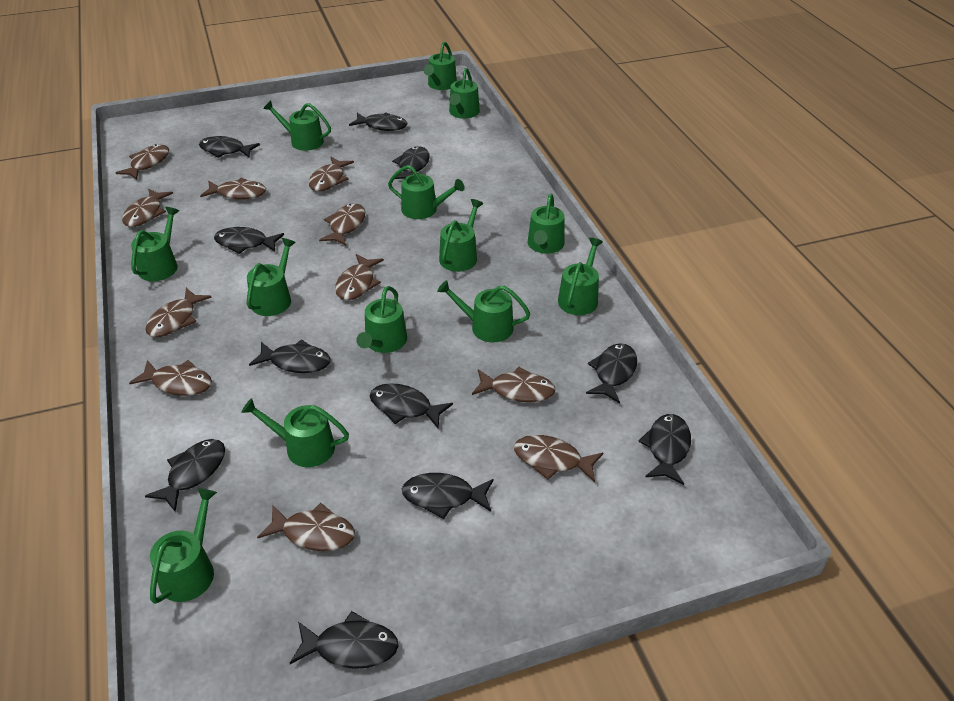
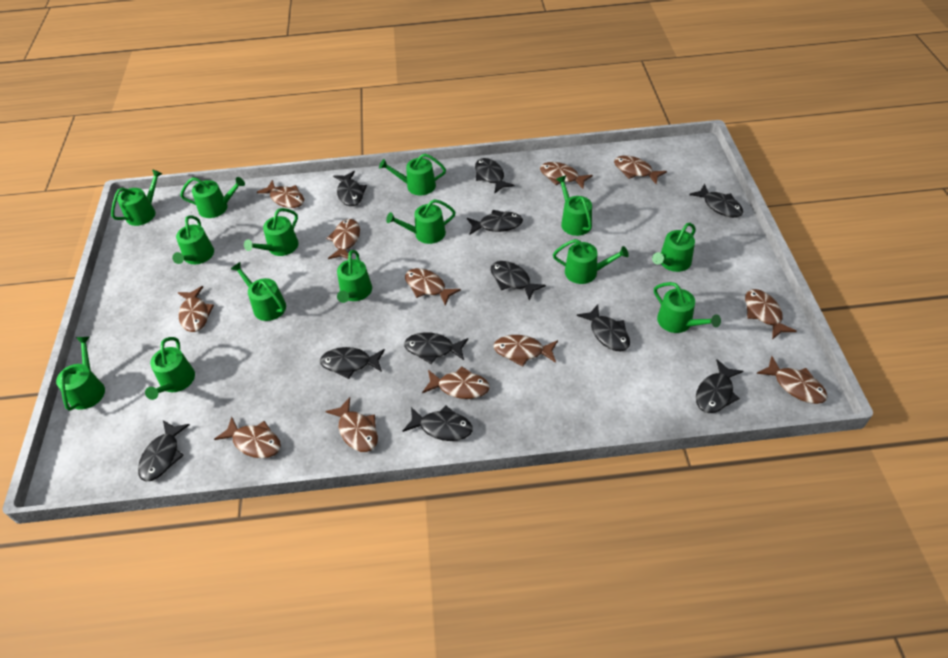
brown fish: [116,144,169,180] [122,188,173,227] [129,360,212,396] [145,288,212,337] [200,178,266,199] [257,503,355,551] [309,157,354,191] [319,203,365,246] [335,254,384,300] [472,367,556,402] [514,435,603,482] = 11 -> [178,286,214,332] [214,417,281,458] [257,180,304,208] [325,397,378,452] [326,219,360,259] [405,268,461,306] [422,366,490,399] [493,335,558,367] [540,162,593,189] [614,156,667,184] [745,289,797,340] [757,356,828,404] = 12
green watering can: [131,207,179,281] [150,489,217,604] [241,398,349,467] [247,238,296,316] [263,100,331,151] [356,286,407,353] [388,165,465,219] [424,42,457,90] [437,280,531,342] [439,199,484,272] [449,68,480,119] [527,194,564,254] [558,238,603,315] = 13 -> [56,337,105,411] [111,169,163,226] [145,337,195,400] [172,215,214,264] [180,177,245,218] [231,262,286,321] [244,208,299,256] [337,250,372,303] [379,153,446,195] [386,199,456,244] [553,239,629,284] [556,176,592,236] [652,223,696,272] [654,282,721,333] = 14

